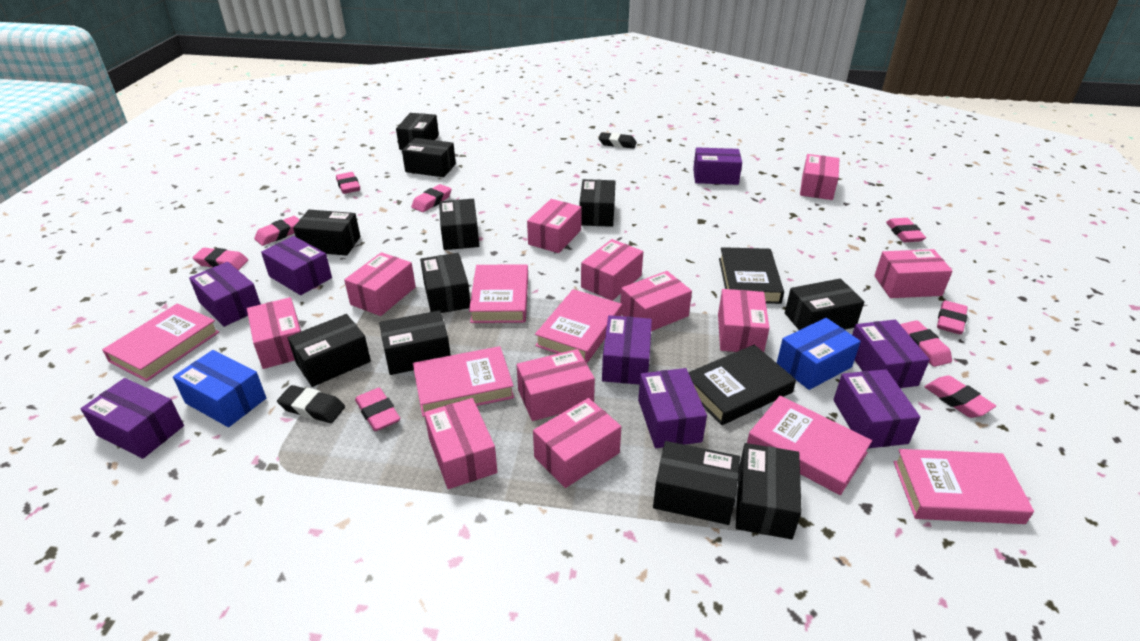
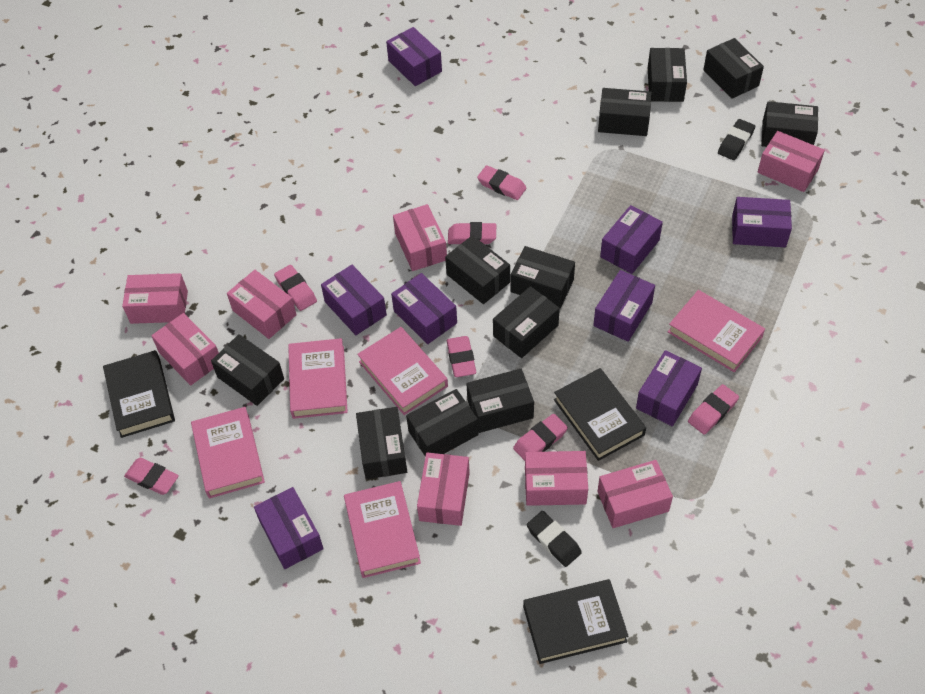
black book: [688,345,796,425] [719,247,784,304] = 2 -> [103,350,175,438] [523,579,629,664] [554,368,646,461] = 3
blue box: [173,350,266,427] [777,318,861,390] = 2 -> none = 0
pink book: [102,303,219,382] [413,346,514,417] [469,264,528,323] [535,289,622,363] [747,396,872,495] [893,449,1034,524] = 6 -> [191,407,265,498] [288,338,348,419] [344,481,421,578] [357,327,448,415] [668,290,765,372] = 5
pink box: [247,297,301,369] [344,252,416,316] [424,398,497,489] [517,349,595,421] [527,199,582,253] [533,398,621,488] [581,239,643,301] [620,271,692,331] [718,289,770,352] [800,154,839,200] [874,249,952,298] = 11 -> [122,273,188,324] [151,313,219,386] [227,270,297,339] [393,204,447,271] [417,452,470,526] [525,451,588,506] [597,460,673,528] [758,131,825,192] = 8
pink eraser: [192,248,248,270] [254,216,300,246] [336,172,360,194] [355,388,400,431] [411,184,452,212] [886,218,926,242] [900,320,952,367] [924,375,996,418] [937,300,968,334] = 9 -> [124,458,179,495] [274,265,317,311] [447,336,476,377] [448,222,496,244] [477,165,527,200] [513,414,568,461] [688,384,739,435] = 7

